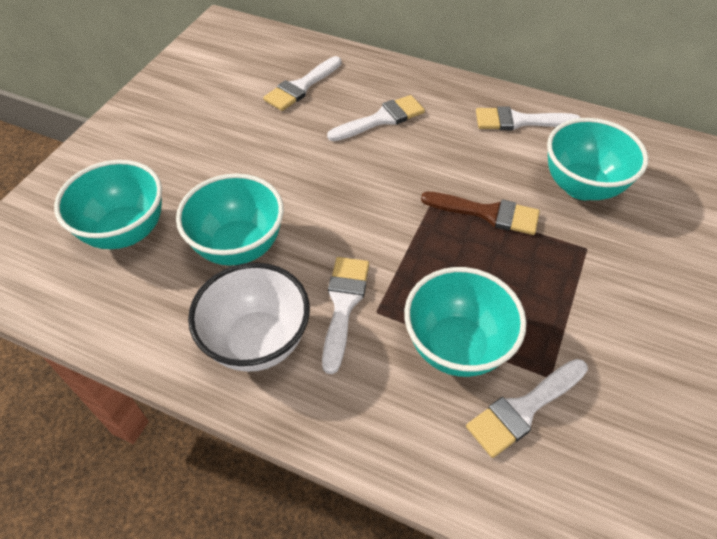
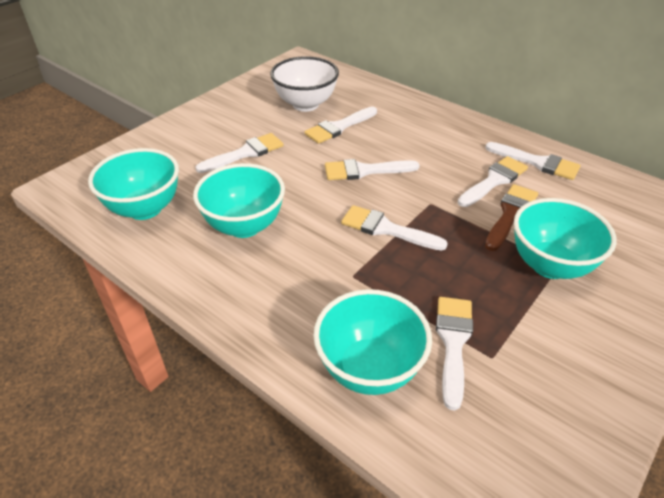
white brush: [263,56,342,111] [322,257,369,374] [327,95,425,141] [466,359,588,458] [476,106,581,130] = 5 -> [195,133,283,173] [304,107,377,144] [325,159,419,180] [341,205,448,251] [436,297,473,410] [458,156,528,207] [485,142,581,180] = 7

